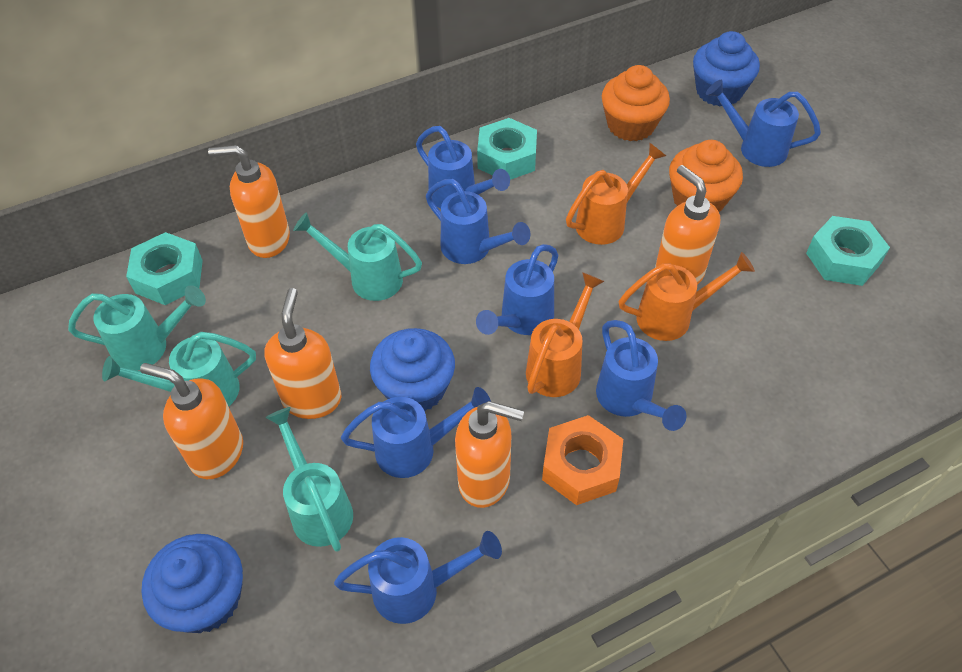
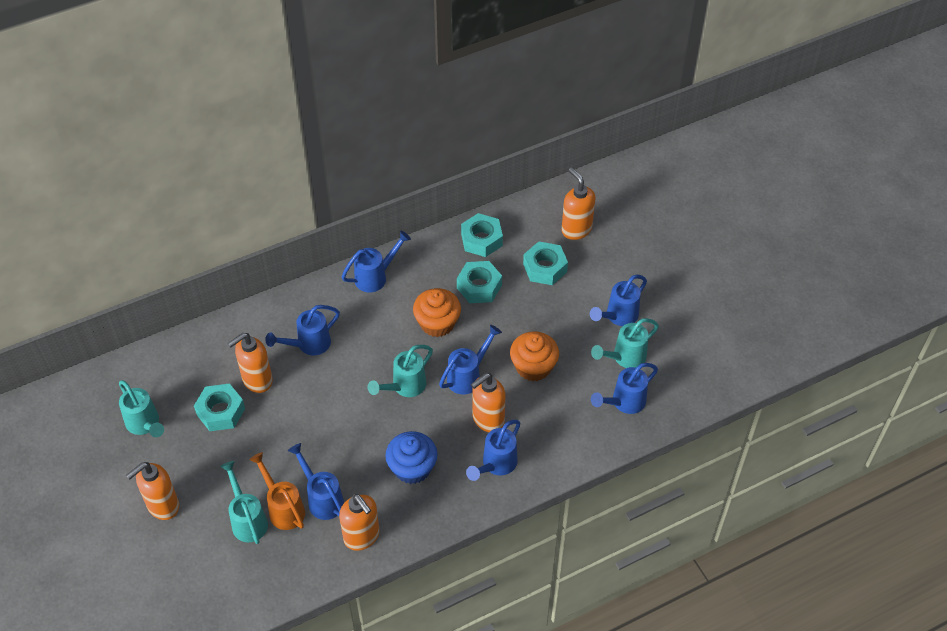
blue cupcake: [141,534,243,633] [370,328,455,411] [693,31,760,107] = 3 -> [385,431,438,484] = 1
orange nut: [542,415,623,505] = 1 -> none = 0
orange watering can: [526,272,604,397] [566,143,666,245] [618,252,755,341] = 3 -> [249,452,305,530] = 1
turquoise nut: [126,232,203,305] [477,118,537,180] [806,216,890,286] = 3 -> [194,384,245,431] [457,261,502,303] [461,213,503,257] [523,241,568,285] = 4

